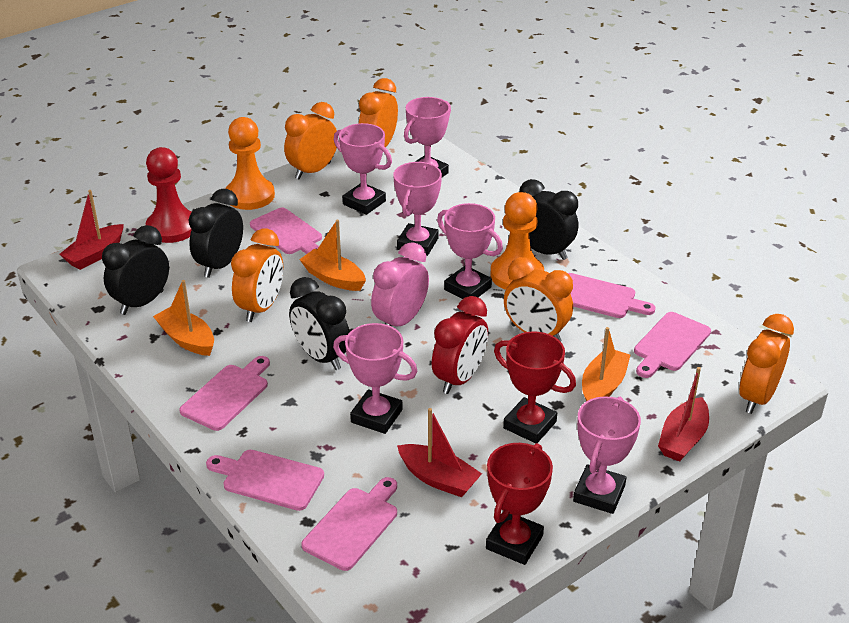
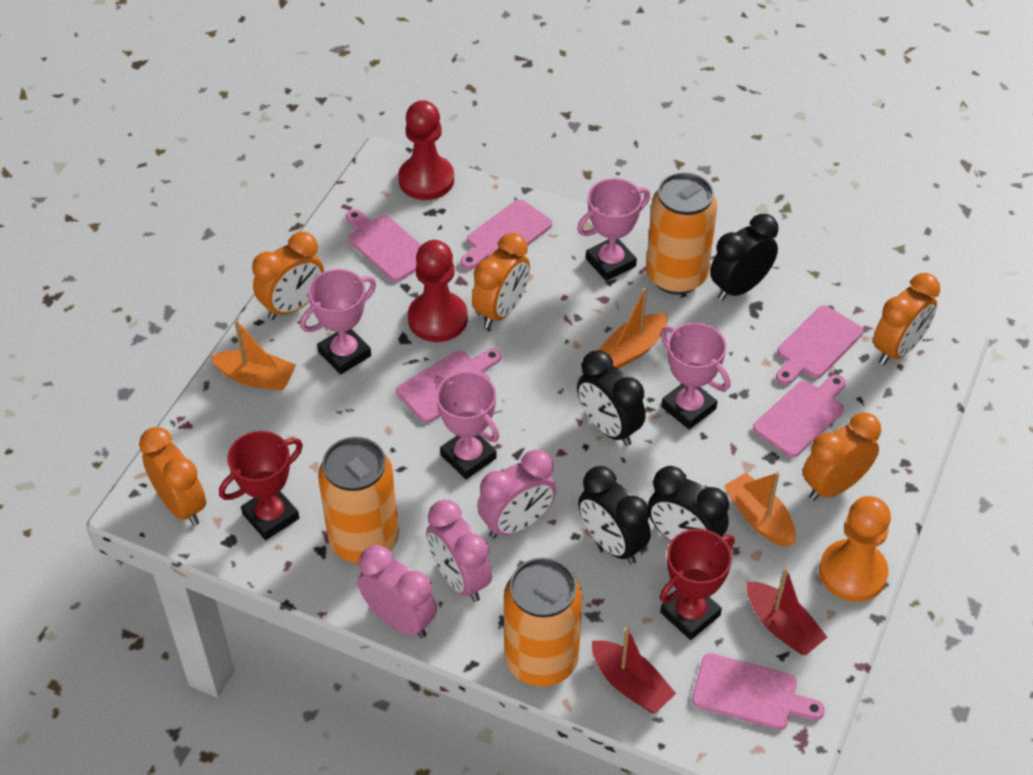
orange can: none = 0 -> [318,437,399,564] [504,557,582,687] [646,172,717,295] = 3
orange pawn: [226,117,275,210] [490,192,544,290] = 2 -> [819,496,891,602] = 1
pink clock: [371,242,429,327] = 1 -> [358,545,437,638] [427,500,492,602] [477,450,556,539] = 3
pink trophy: [333,323,418,434] [334,123,392,215] [393,162,442,256] [404,97,451,177] [437,203,503,299] [573,396,641,514] = 6 -> [300,269,376,374] [435,371,499,479] [577,178,650,281] [661,323,731,429] = 4
red boat: [59,190,124,270] [397,408,482,497] [658,367,709,462] = 3 -> [592,627,676,713] [747,567,827,655] = 2
red clock: [432,296,488,394] = 1 -> none = 0
red pawn: [146,147,192,243] = 1 -> [398,100,454,200] [408,240,468,342] = 2

